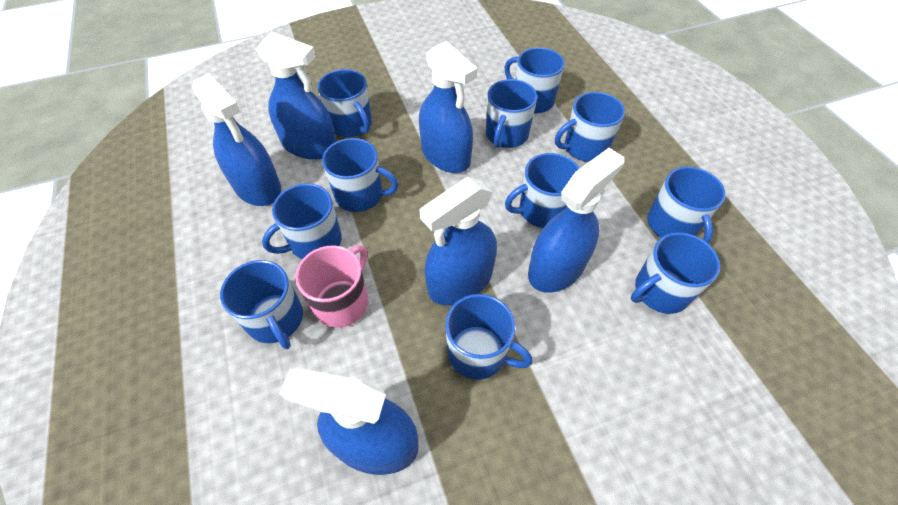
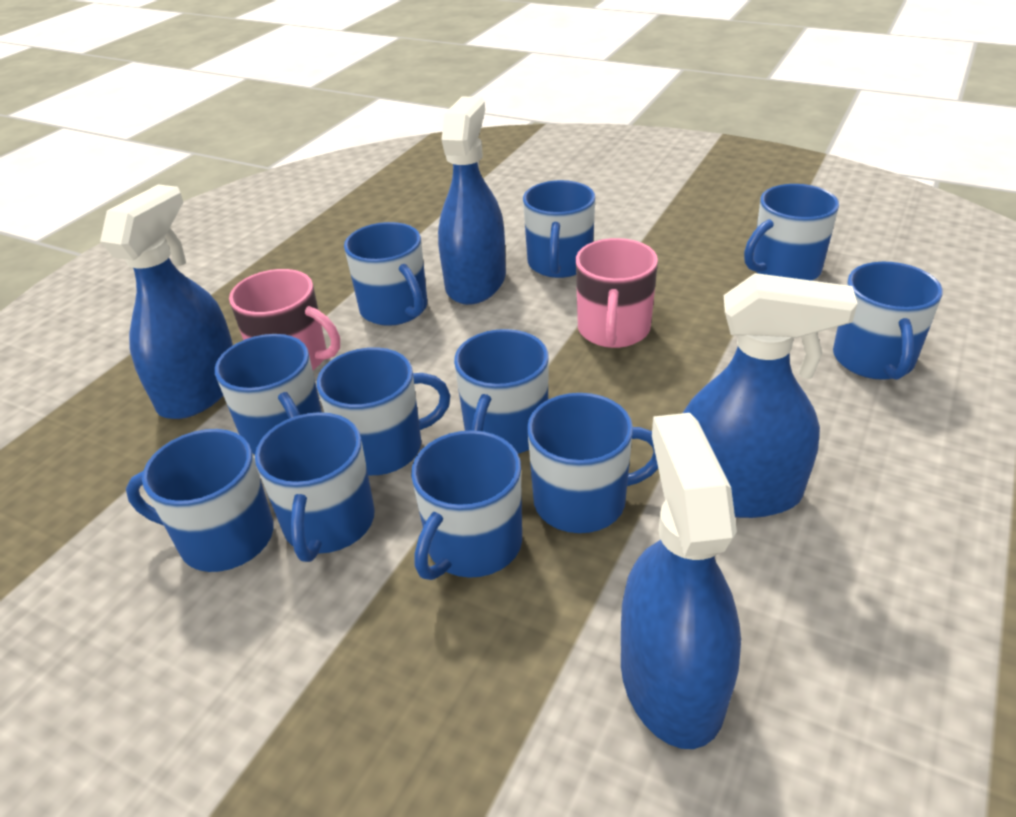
blue spray bottle: [192,73,281,206] [256,32,336,159] [280,368,419,475] [419,41,477,173] [420,177,497,305] [528,148,624,293] = 6 -> [100,184,233,419] [438,97,506,305] [621,413,741,749] [683,273,858,518] = 4
pink mug: [295,245,368,328] = 1 -> [229,269,340,370] [576,238,658,348] = 2

